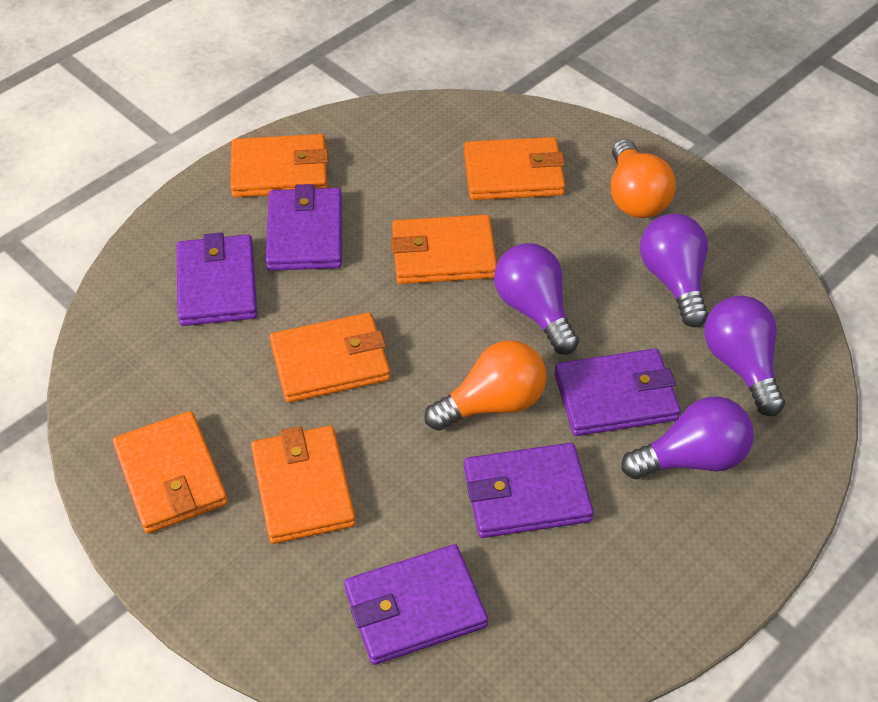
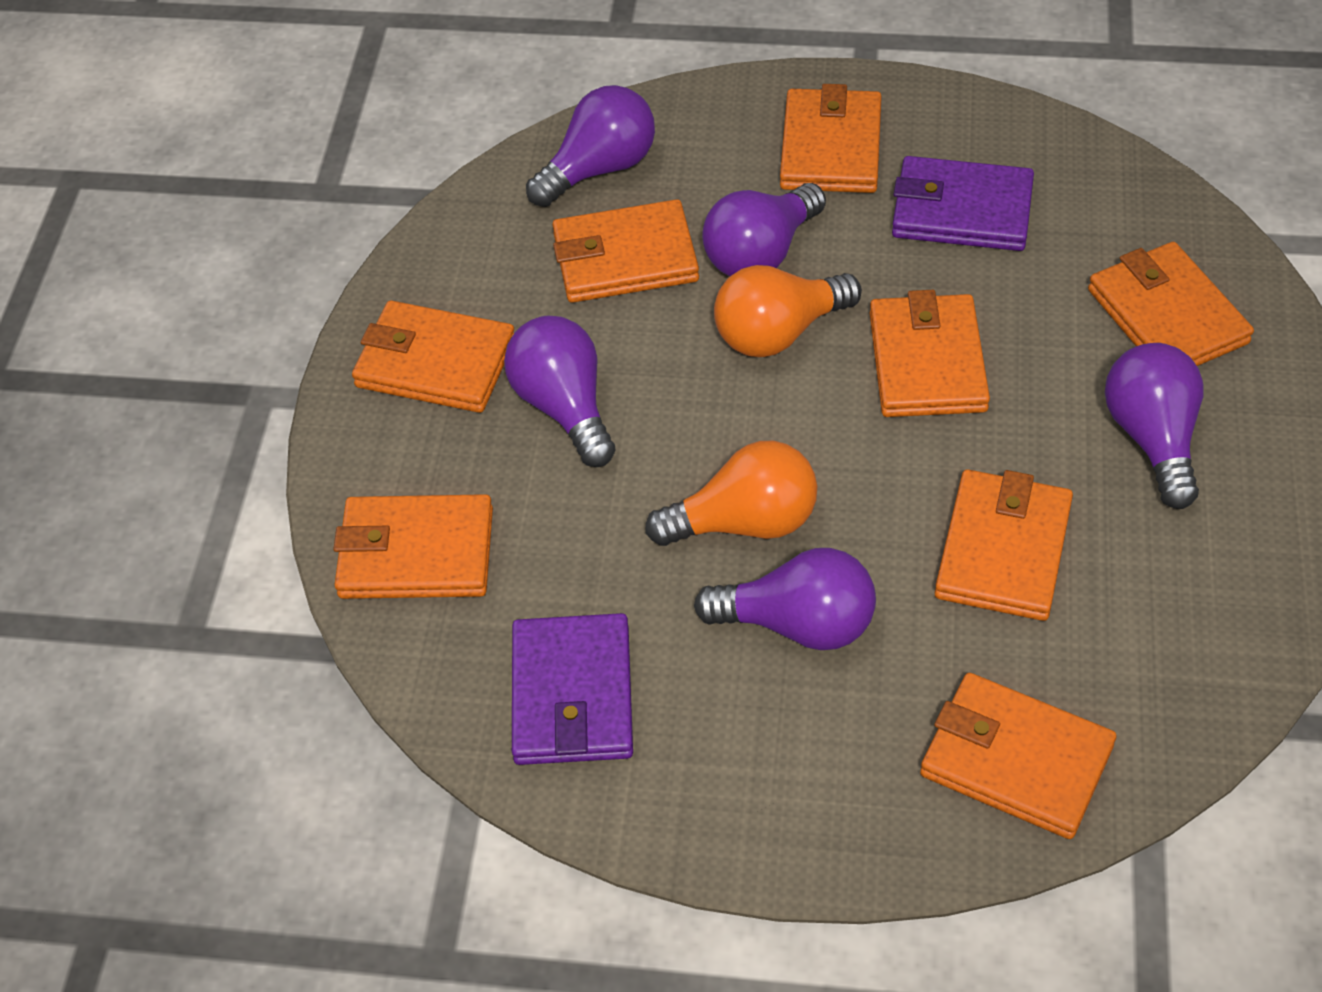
orange wallet: [113,411,228,534] [230,134,328,197] [251,426,356,544] [270,312,390,403] [391,215,497,284] [464,137,565,200] = 6 -> [333,494,493,599] [352,300,514,413] [552,199,699,303] [780,84,882,193] [870,290,990,417] [920,673,1117,839] [935,469,1073,621] [1088,242,1254,366] = 8
purple light bulb: [494,243,579,355] [621,396,753,479] [640,213,708,327] [704,295,785,416] = 4 -> [504,316,616,467] [526,85,655,207] [694,548,876,650] [702,183,826,276] [1105,343,1204,509] = 5
purple wallet: [177,232,257,326] [266,184,342,271] [344,544,488,665] [464,443,594,538] [554,348,681,436] = 5 -> [512,613,633,765] [892,156,1034,251] = 2

